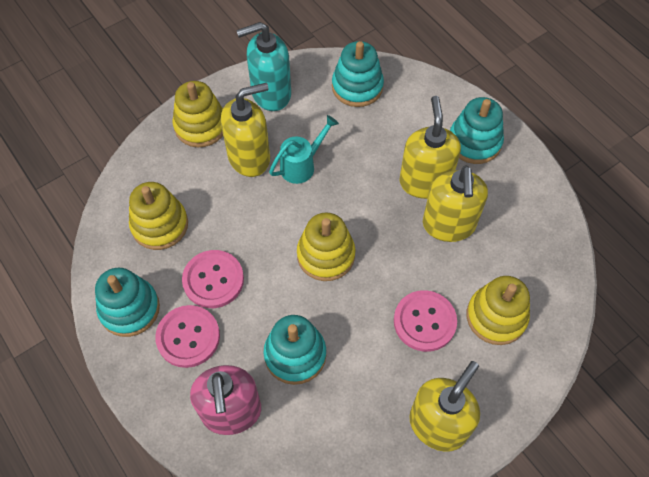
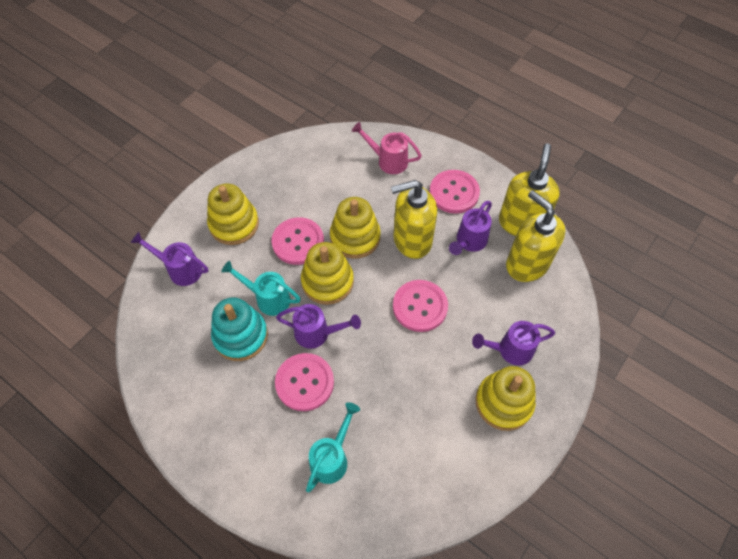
pink button: [155,305,220,368] [182,250,244,308] [394,290,457,352] = 3 -> [272,217,324,265] [275,353,334,411] [393,280,448,332] [430,170,480,214] = 4
pink soap dispenser: [190,365,261,435] = 1 -> none = 0
pink watering can: none = 0 -> [352,122,422,174] = 1
purple watering can: none = 0 -> [131,232,208,286] [276,304,361,349] [449,201,492,255] [472,321,555,366] = 4
turquoise soap dispenser: [236,22,291,111] = 1 -> none = 0
turquoise stacking toy: [95,267,160,337] [264,315,326,385] [332,41,384,107] [450,97,504,164] = 4 -> [211,297,268,361] = 1
turquoise watering can: [269,115,339,184] = 1 -> [221,261,301,316] [306,402,360,492] = 2
yellow soap dispenser: [221,83,270,177] [400,96,461,199] [409,361,480,452] [423,165,488,242] = 4 -> [391,180,437,259] [499,144,560,236] [506,190,565,282] = 3

